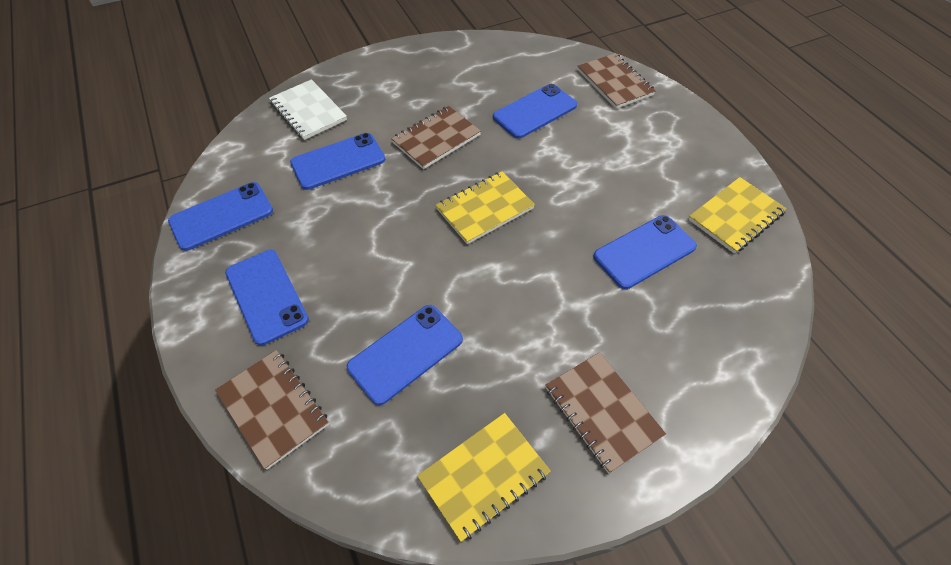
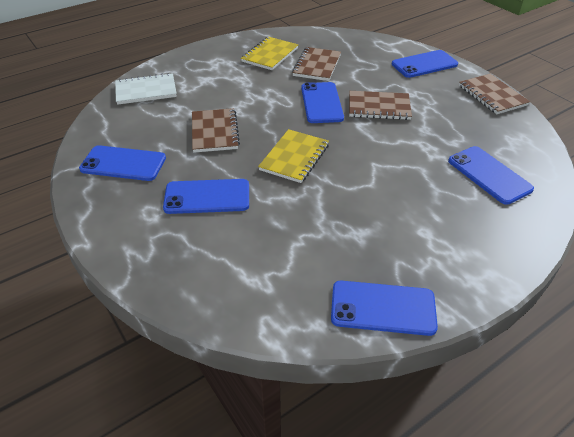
yellow notebook: [417,413,551,542] [436,171,535,244] [688,177,787,254] = 3 -> [241,37,298,70] [258,129,329,183] = 2

